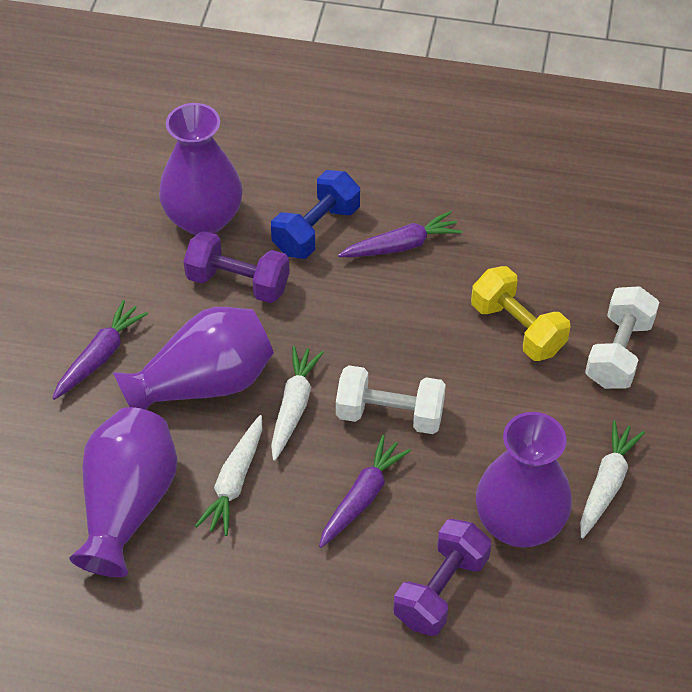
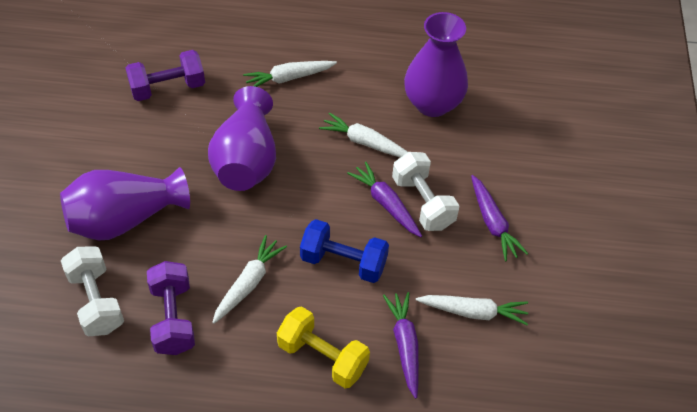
purple vase: [69,407,177,577] [113,307,274,410] [159,103,242,235] [476,412,572,548] = 4 -> [60,167,190,241] [208,86,276,191] [404,12,468,117] = 3
white carrot: [195,415,262,536] [271,346,324,461] [580,421,645,538] = 3 -> [212,235,287,324] [243,61,337,87] [319,112,407,157] [416,295,528,325] = 4

